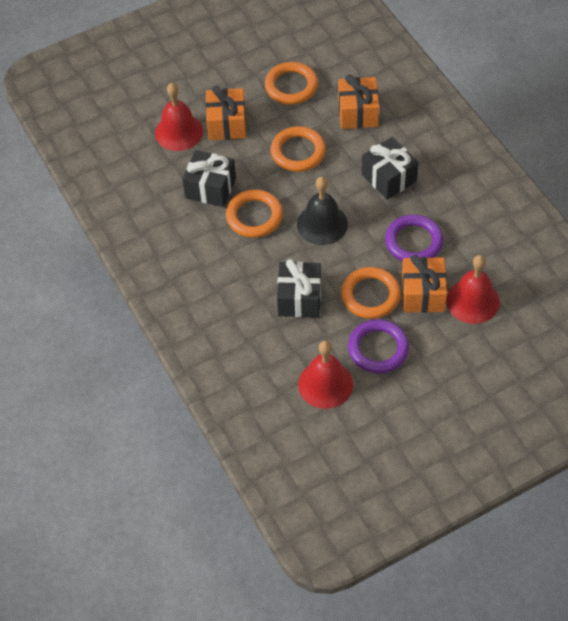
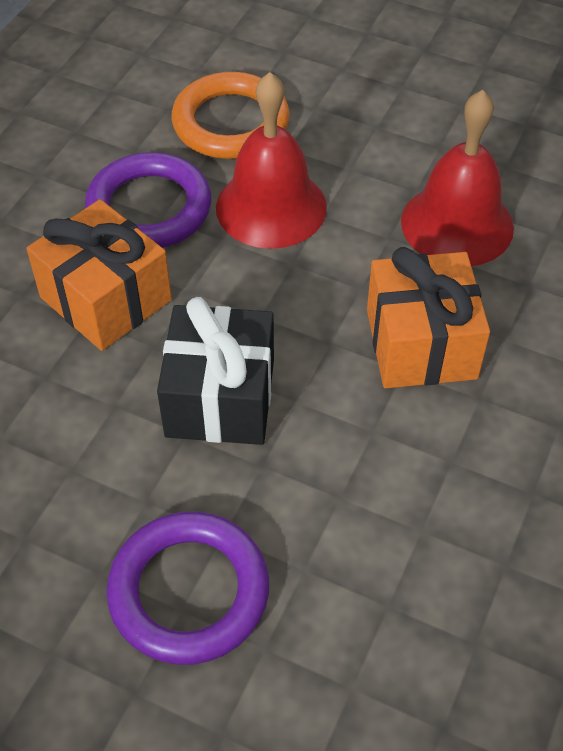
black bell: [297,176,348,245] = 1 -> none = 0
black gift: [182,150,236,207] [277,259,321,317] [362,137,418,200] = 3 -> [157,297,274,445] = 1
orange gift: [206,86,246,140] [338,74,379,129] [402,255,447,313] = 3 -> [26,199,172,351] [367,247,490,388] = 2
orange ring: [226,190,283,238] [265,62,318,105] [271,126,326,172] [341,267,401,319] = 4 -> [171,72,290,159] = 1
red bell: [155,83,203,151] [298,341,353,409] [446,255,500,324] = 3 -> [216,72,327,249] [401,90,514,266] = 2

